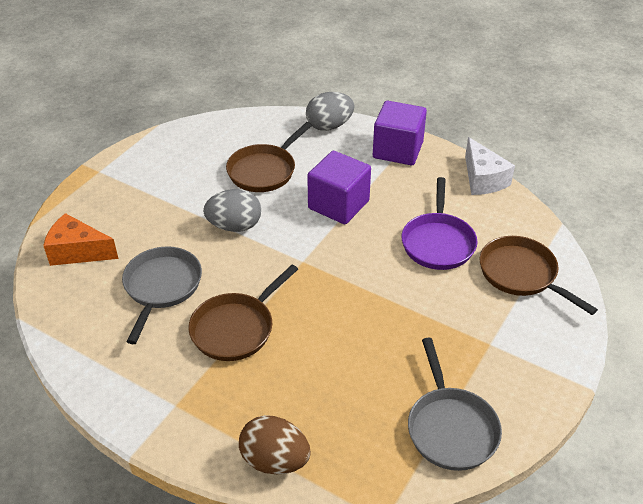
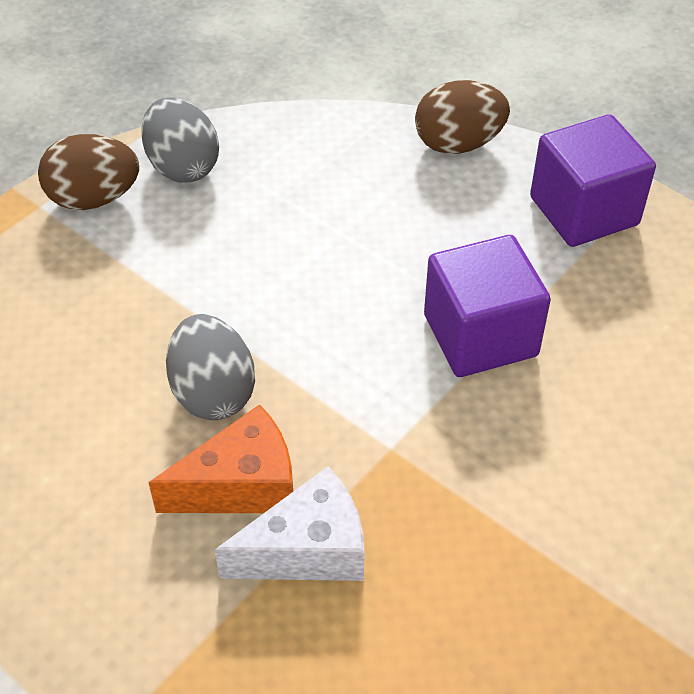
brown egg: [239,415,311,474] = 1 -> [38,134,139,210] [415,80,510,154] = 2
brown pan: [188,265,298,361] [226,122,312,192] [479,236,598,315] = 3 -> none = 0
grey pan: [122,246,202,344] [408,338,502,471] = 2 -> none = 0
purple pan: [401,177,478,270] = 1 -> none = 0

